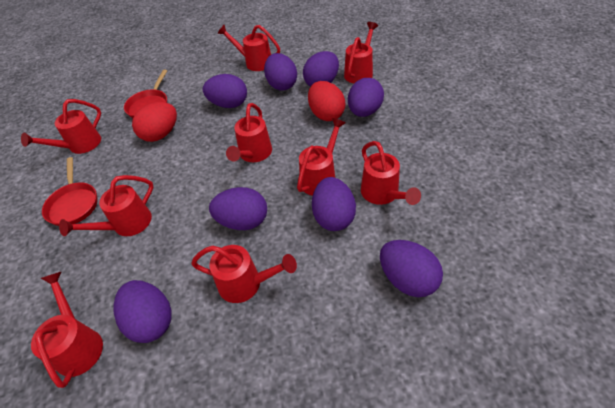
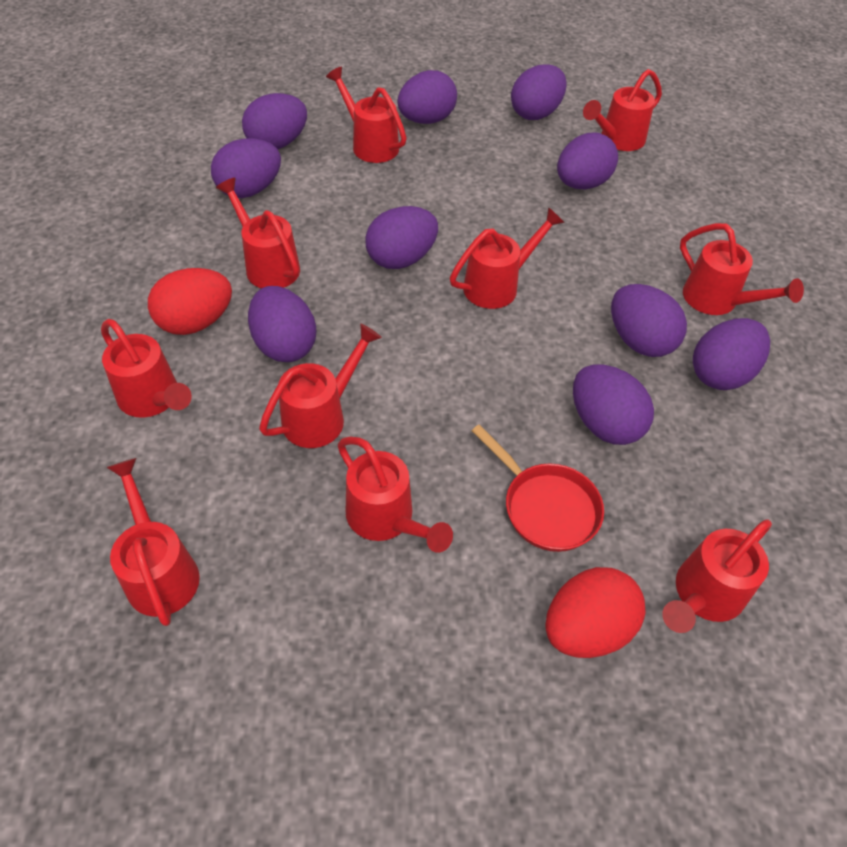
purple egg: [113,280,172,343] [203,74,247,108] [209,187,267,230] [264,53,297,91] [303,51,339,87] [312,177,356,231] [348,78,384,117] [380,240,443,297] = 8 -> [211,138,281,198] [242,93,307,149] [248,286,316,362] [365,206,438,269] [397,70,457,124] [511,64,567,120] [557,133,618,189] [573,364,654,445] [611,284,687,357] [693,318,770,390] = 10
red pan: [42,157,98,226] [124,70,167,118] = 2 -> [472,425,604,552] = 1
red watering can: [21,99,101,154] [31,271,103,388] [59,175,154,236] [191,245,297,303] [218,25,280,71] [226,103,272,162] [297,118,346,196] [344,22,378,83] [361,141,421,205] = 9 -> [101,319,192,417] [106,458,200,626] [216,178,300,288] [259,323,382,448] [326,67,407,163] [338,437,453,553] [450,207,565,309] [583,69,662,151] [662,519,772,633] [680,223,804,315] = 10

